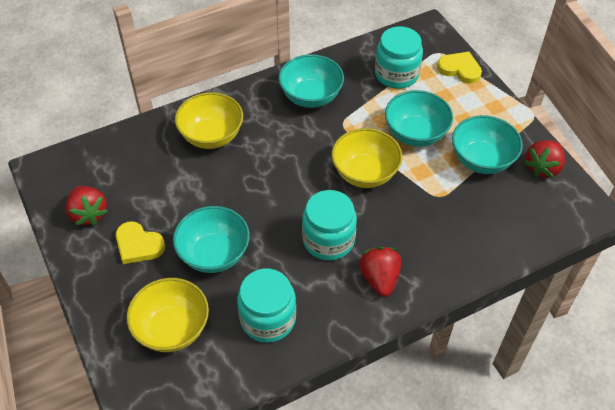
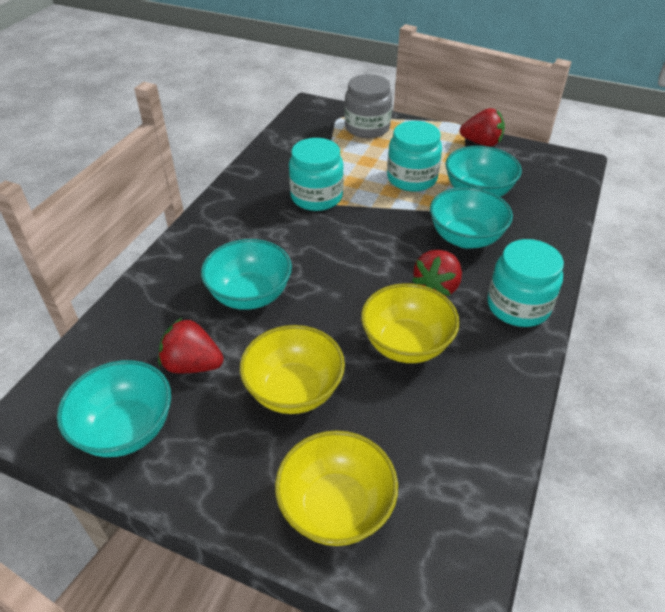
grey jar: none = 0 -> [345,74,392,138] = 1
yellow heart: [116,221,165,264] [437,52,482,84] = 2 -> none = 0

